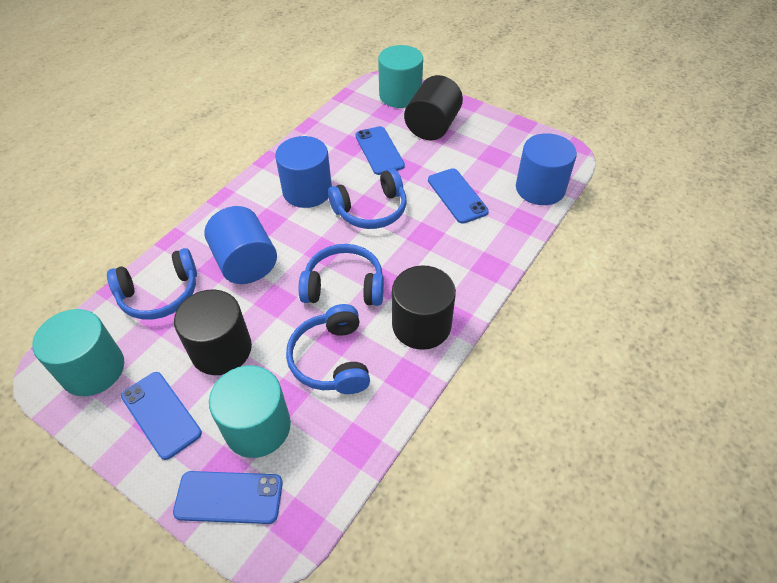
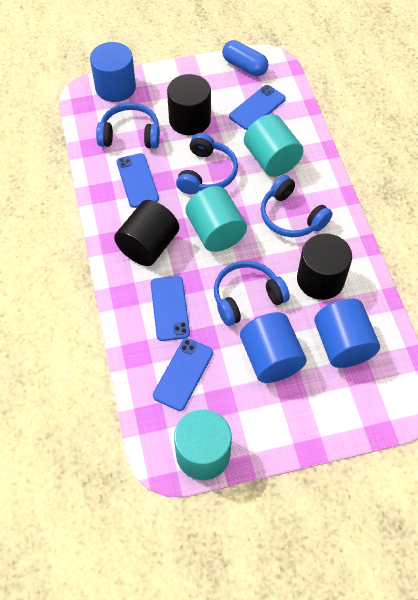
blue capsule: none = 0 -> [222,40,268,76] = 1

